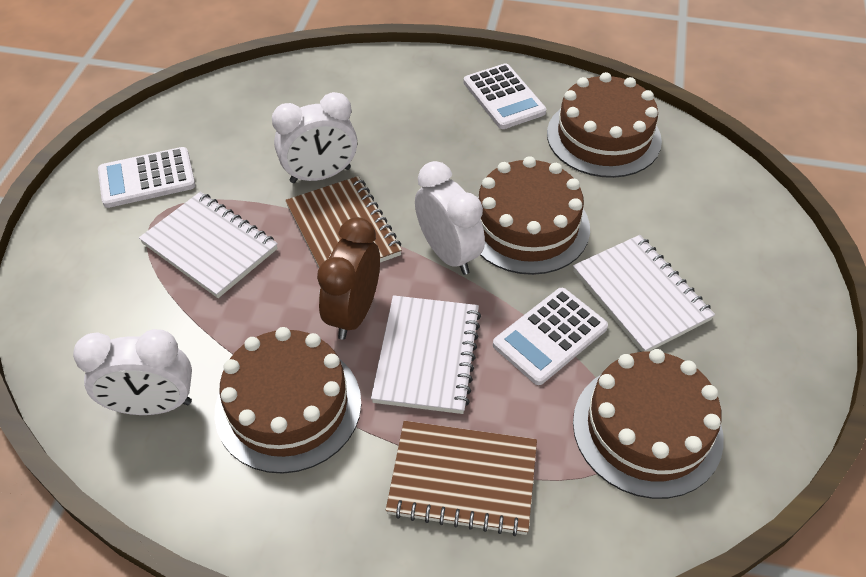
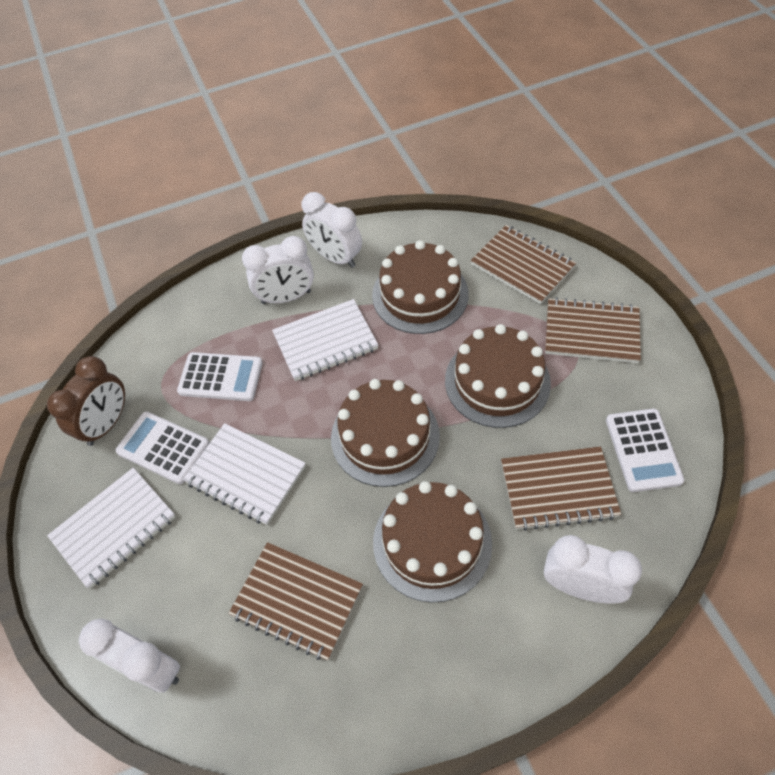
brown notebook: [285,176,402,268] [386,421,537,536] = 2 -> [229,542,363,660] [471,225,576,304] [501,446,621,531] [545,297,641,363] = 4
white clock: [73,329,192,415] [272,92,357,183] [415,161,485,275] = 3 -> [79,619,180,693] [242,236,314,304] [301,192,362,268] [544,535,642,604] = 4

